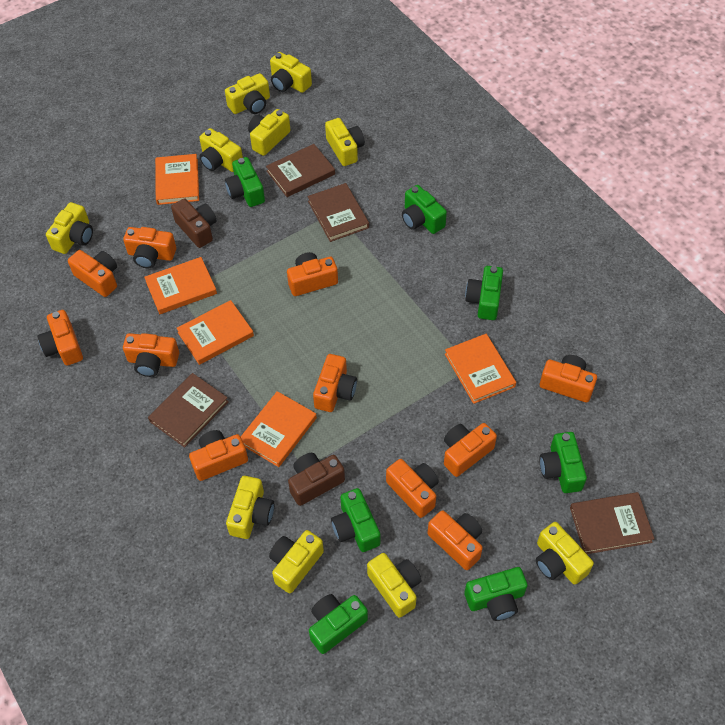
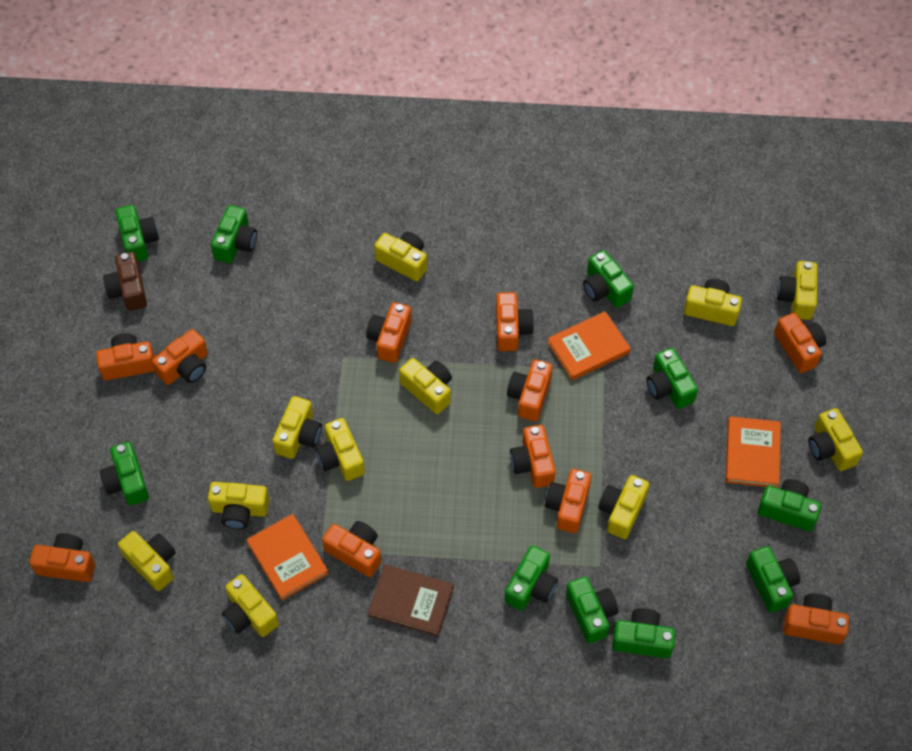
brown book: [148,373,229,448] [266,144,335,197] [308,183,369,242] [570,492,655,554] = 4 -> [368,564,454,636] = 1
brown camera: [171,198,216,248] [288,453,345,506] = 2 -> [103,252,147,311] = 1
green camera: [225,157,265,207] [309,594,368,654] [331,488,380,552] [402,185,447,234] [464,567,528,621] [465,266,503,320] [540,432,587,493] = 7 -> [100,442,149,505] [115,205,159,262] [211,205,257,263] [505,545,558,611] [566,577,618,644] [583,250,634,308] [612,608,676,658] [647,348,698,409] [746,546,801,613] [758,479,822,532] = 10
orange book: [144,257,217,314] [155,154,199,205] [176,300,254,365] [241,391,317,467] [445,334,516,404] = 5 -> [247,514,328,600] [547,311,631,380] [725,416,781,488] = 3
yellow camera: [46,202,93,254] [199,128,243,172] [225,73,270,114] [226,476,274,539] [248,109,290,156] [269,530,324,593] [270,52,312,93] [325,118,365,166] [367,553,422,618] [536,522,594,585] = 10 -> [118,531,176,591] [208,482,269,529] [222,574,279,637] [272,396,322,459] [315,418,365,481] [374,232,427,281] [399,358,452,414] [598,475,649,539] [684,279,742,326] [777,261,817,320] [808,408,863,471] = 11

